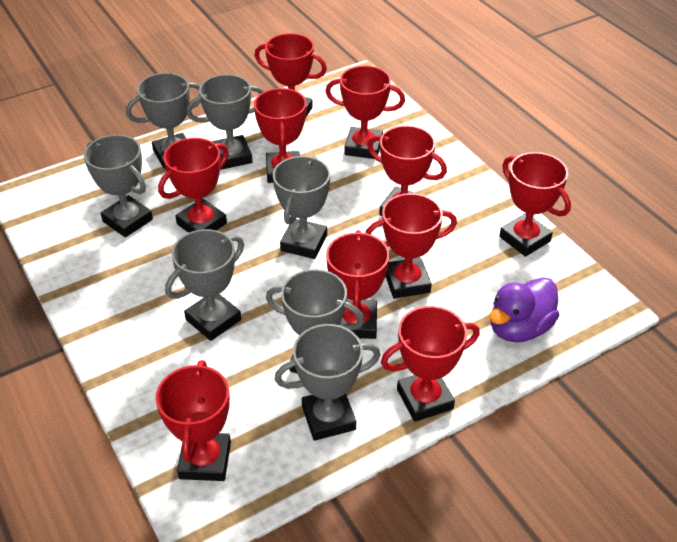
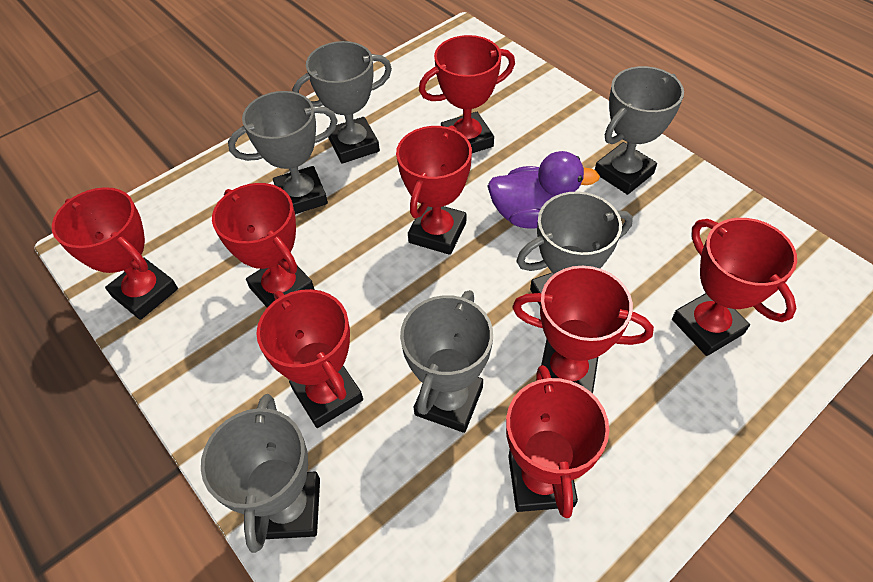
grey trophy: [84,135,153,237] [126,73,201,169] [165,229,244,341] [186,74,264,170] [266,269,365,373] [273,156,330,259] [274,324,381,441] = 7 -> [201,394,320,553] [228,91,338,214] [292,41,392,164] [400,290,493,433] [516,191,633,305] [595,66,684,195] = 6
red trophy: [156,360,231,481] [158,138,228,233] [254,88,307,183] [255,33,327,117] [325,65,405,159] [326,230,390,339] [366,193,457,299] [367,125,447,216] [381,306,480,422] [499,152,571,257] = 10 -> [52,187,178,320] [212,183,315,307] [256,289,363,428] [396,125,472,255] [419,35,515,153] [506,365,609,518] [512,266,654,394] [672,218,797,356] = 8

